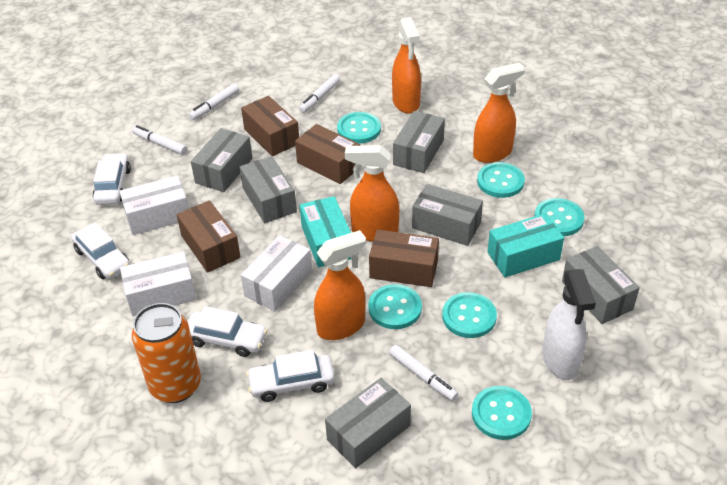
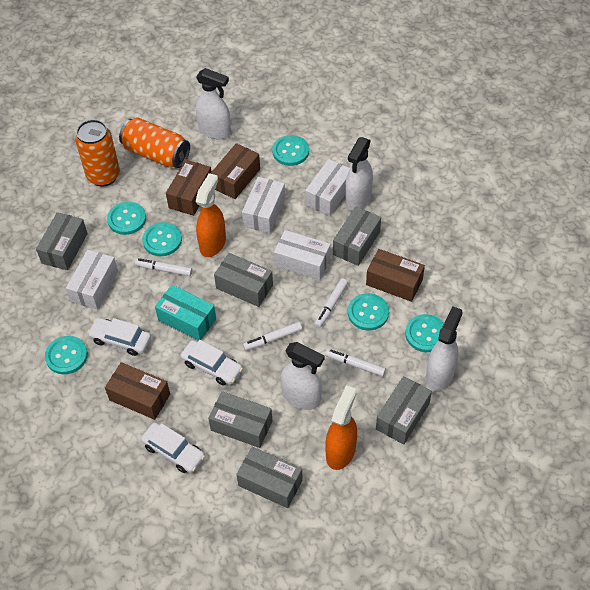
orange can: [132,303,201,403] = 1 -> [75,119,120,187] [119,117,190,168] = 2
orange spray bottle: [314,230,366,340] [345,145,399,242] [392,17,421,114] [473,63,525,163] = 4 -> [196,173,226,257] [325,385,357,470] = 2
turquoise box: [300,196,352,267] [487,214,564,277] = 2 -> [155,285,216,341] = 1
white box: [119,175,189,235] [120,252,196,316] [241,235,312,312] = 3 -> [66,250,118,310] [242,177,285,233] [274,230,330,281] [305,159,350,216] = 4
white car: [71,222,130,279] [92,153,131,205] [188,306,267,357] [246,350,335,402] = 4 -> [87,318,151,356] [141,422,205,473] [181,340,243,385] = 3
white spray bottle: [542,269,596,380] = 1 -> [196,68,231,139] [281,342,325,410] [345,137,373,211] [426,307,463,391] = 4

